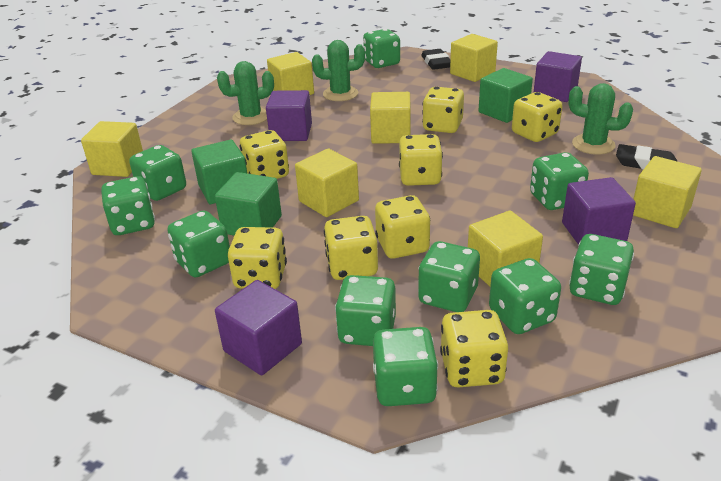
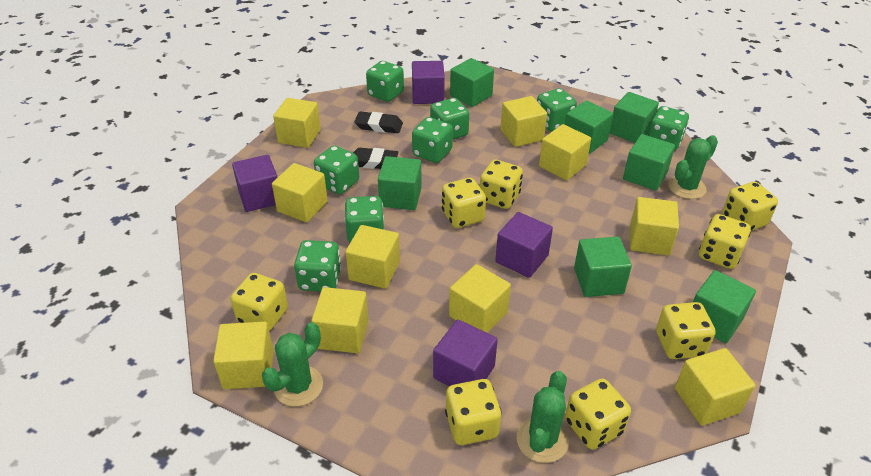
green cube: [191,139,247,204] [215,172,282,236] [478,68,533,123] = 3 -> [378,156,422,210] [450,58,494,107] [565,100,613,154] [574,236,632,297] [610,92,659,143] [623,134,675,191] [693,270,756,343] = 7
green dice: [101,176,155,235] [129,145,186,201] [167,210,230,278] [335,275,396,346] [363,29,400,68] [373,327,438,406] [418,241,480,312] [489,258,561,334] [530,152,589,210] [569,234,634,305] = 10 -> [294,240,341,291] [314,145,359,194] [345,196,384,243] [366,61,404,102] [412,117,453,163] [430,98,469,139] [537,88,577,131] [648,106,689,151] = 8
yellow cube: [81,121,143,177] [267,52,314,95] [295,148,359,217] [370,92,411,144] [450,34,498,82] [468,211,543,286] [633,156,702,228] = 7 -> [213,321,274,389] [272,163,328,222] [273,98,321,148] [311,287,369,353] [345,225,400,289] [449,264,511,333] [500,96,547,147] [539,124,591,180] [630,197,679,255] [675,348,755,426] = 10

